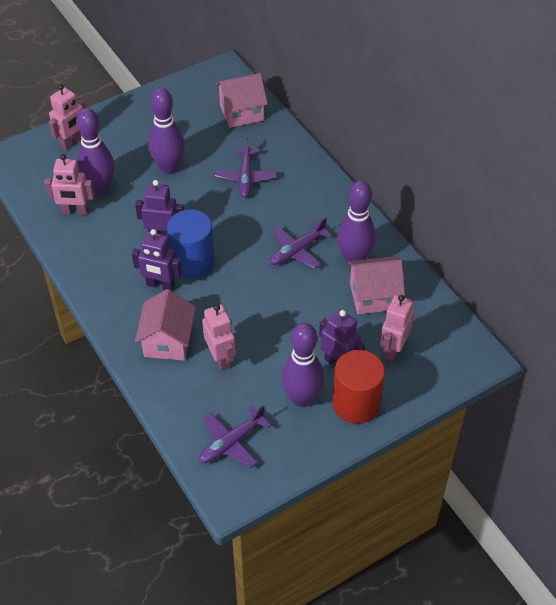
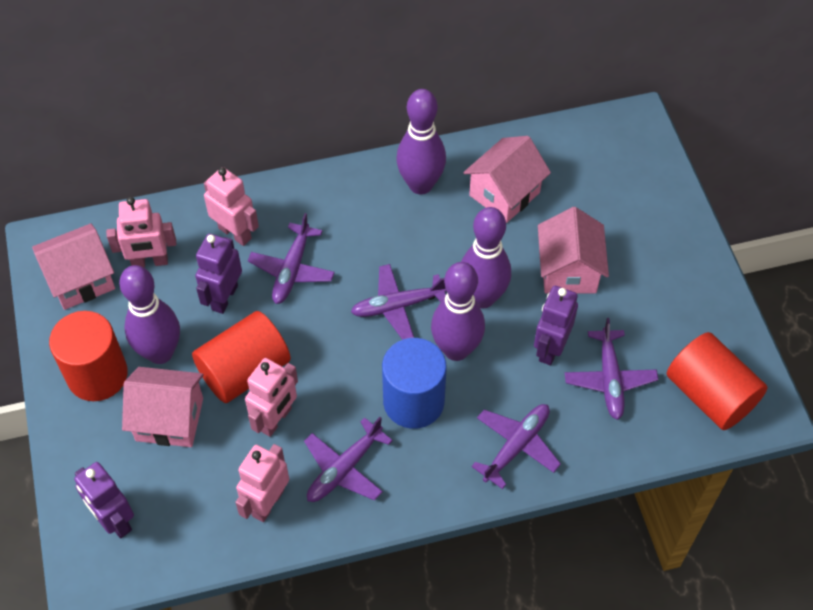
pink house: [135,289,196,361] [215,73,268,128] [347,256,405,314] = 3 -> [32,224,115,310] [122,367,204,447] [463,136,551,223] [538,207,609,294] = 4
purple plane: [199,405,272,468] [215,137,277,198] [269,218,332,269] = 3 -> [248,213,335,304] [304,417,393,502] [351,264,446,340] [471,404,561,489] [565,318,658,420] = 5
red cylinder: [332,350,385,424] = 1 -> [49,311,128,401] [192,311,291,403] [667,332,768,430] = 3

